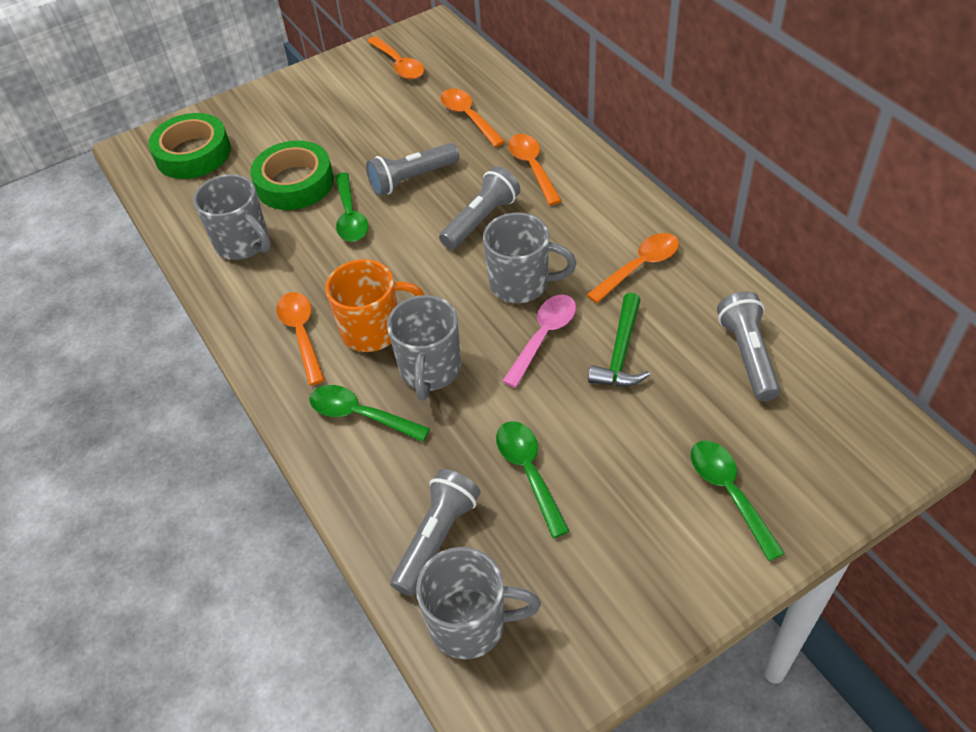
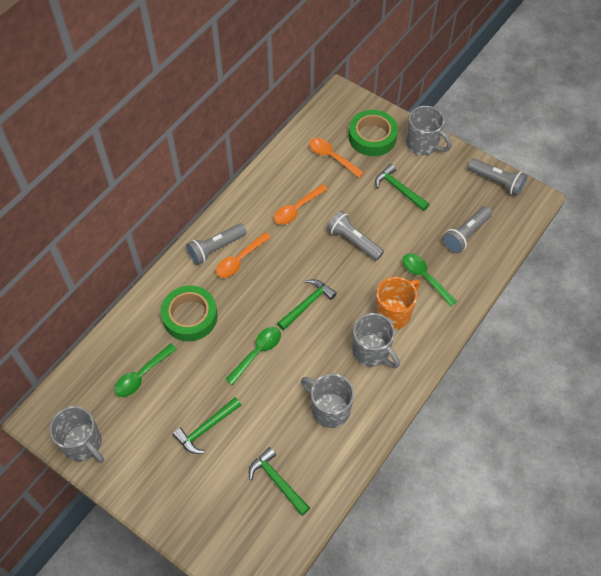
green hammer: [588,293,650,386] = 1 -> [173,397,241,454] [249,447,310,516] [277,279,337,330] [375,164,429,211] = 4
green spoon: [309,385,430,442] [335,173,368,242] [496,421,569,538] [691,440,785,561] = 4 -> [114,343,177,397] [225,327,281,385] [402,253,457,306] = 3
orange spoon: [276,292,325,385] [367,36,424,79] [440,89,505,147] [508,134,562,205] [587,233,679,303] = 5 -> [216,232,271,278] [274,184,328,225] [309,138,364,178] = 3
pink spoon: [502,295,576,388] = 1 -> none = 0

